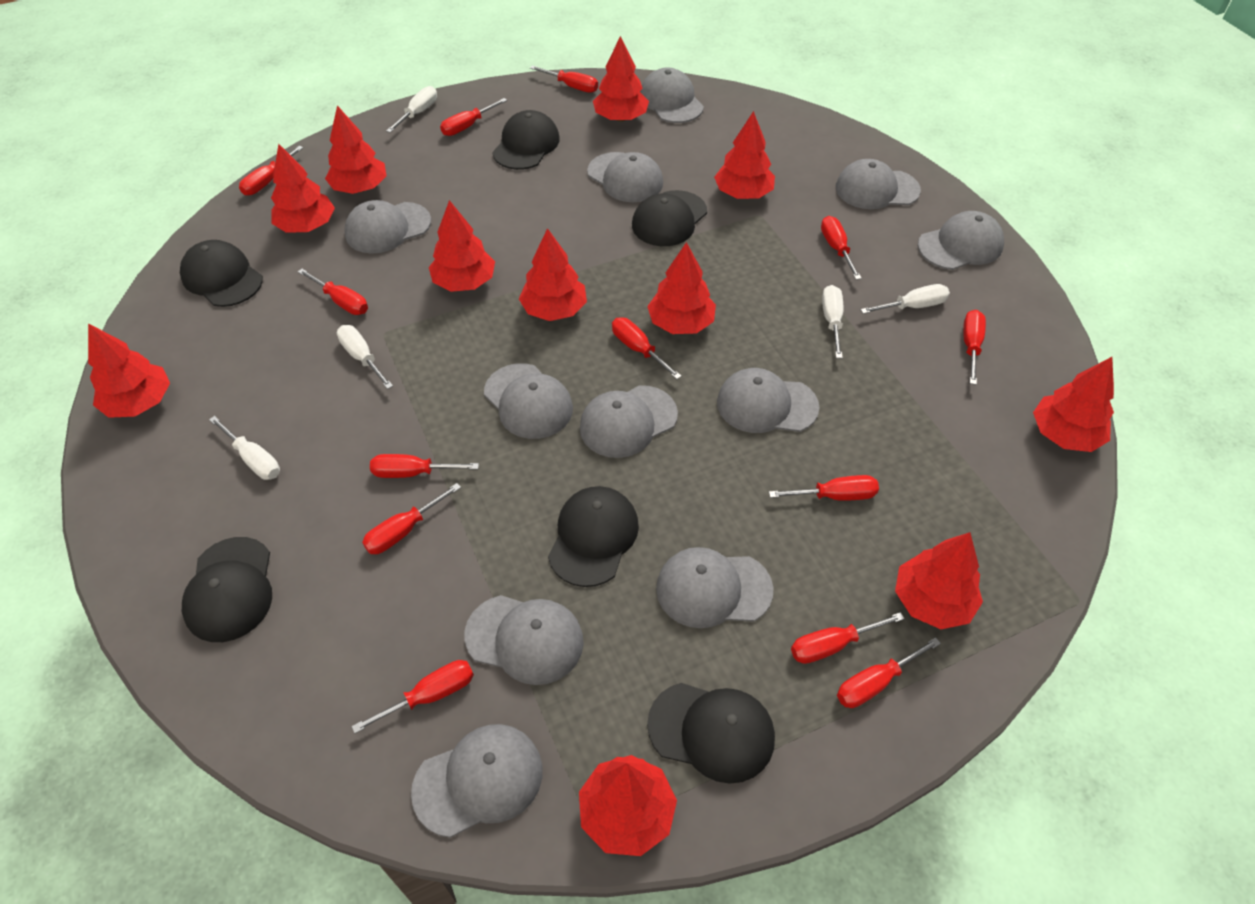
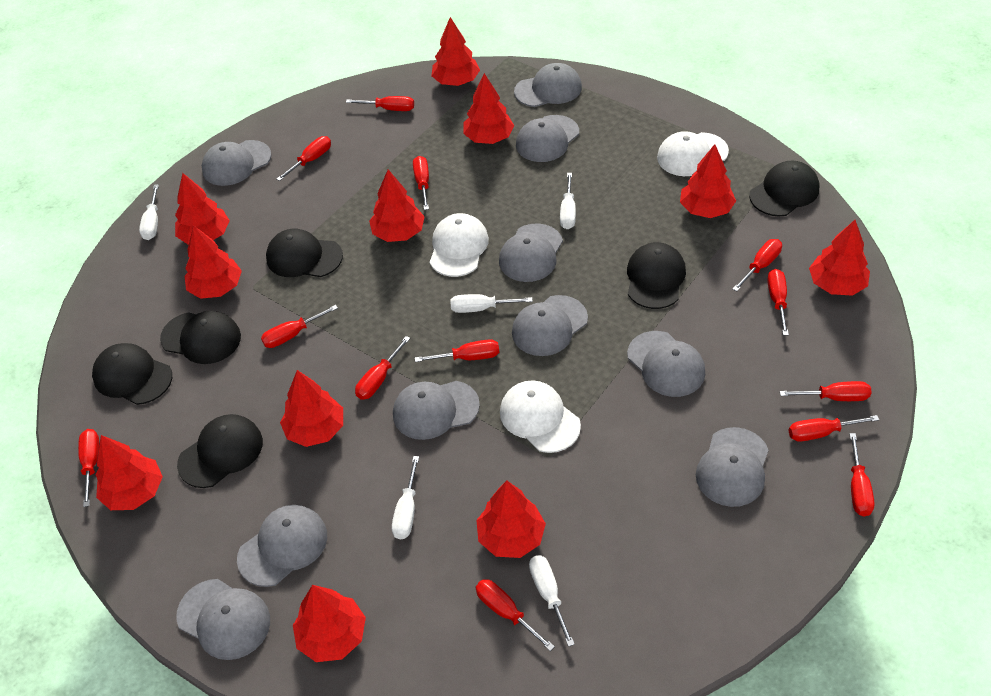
grey cap: [344,200,431,254] [411,724,543,838] [464,595,584,685] [484,363,573,439] [580,385,678,458] [587,152,663,202] [640,67,704,123] [656,547,774,628] [717,368,820,433] [836,159,921,209] [918,211,1004,270] = 11 -> [176,579,270,660] [202,140,271,186] [237,505,327,587] [393,381,480,440] [499,223,563,282] [512,295,588,356] [514,63,582,107] [516,115,579,162] [627,331,705,397] [696,427,769,507] = 10
white cap: none = 0 -> [430,213,489,277] [500,380,581,453] [657,131,729,176] = 3

